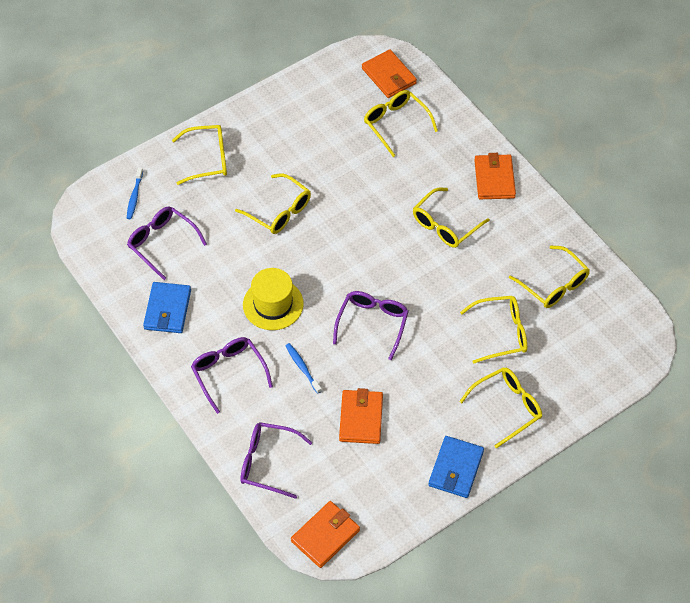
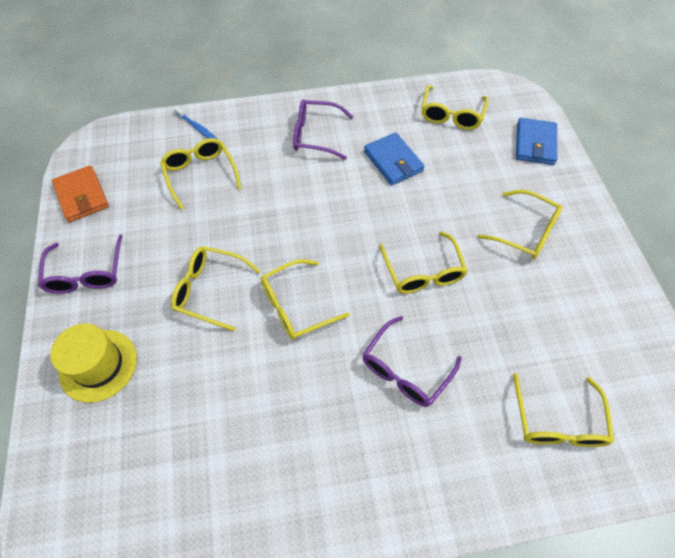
blue toothbrush: [127,167,143,219] [285,343,322,394] = 2 -> [174,106,217,139] = 1
orange wallet: [291,501,360,568] [339,388,383,444] [362,50,417,98] [474,153,516,199] = 4 -> [52,165,109,222] = 1
purple glasses: [127,207,207,280] [191,337,273,414] [240,422,312,499] [333,291,409,360] = 4 -> [38,235,123,294] [293,100,353,160] [362,316,462,407] = 3

